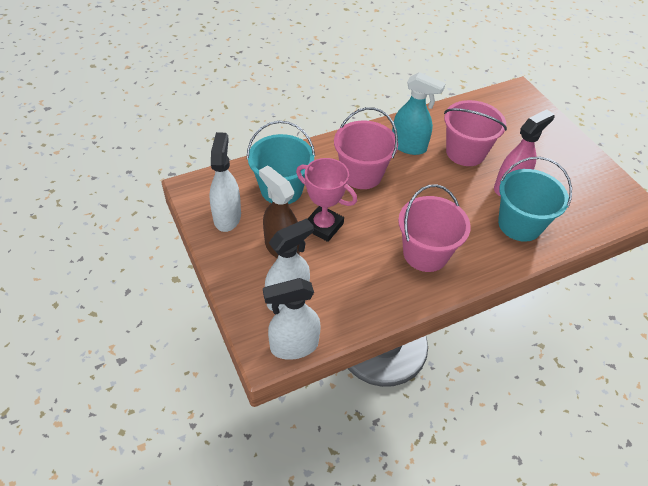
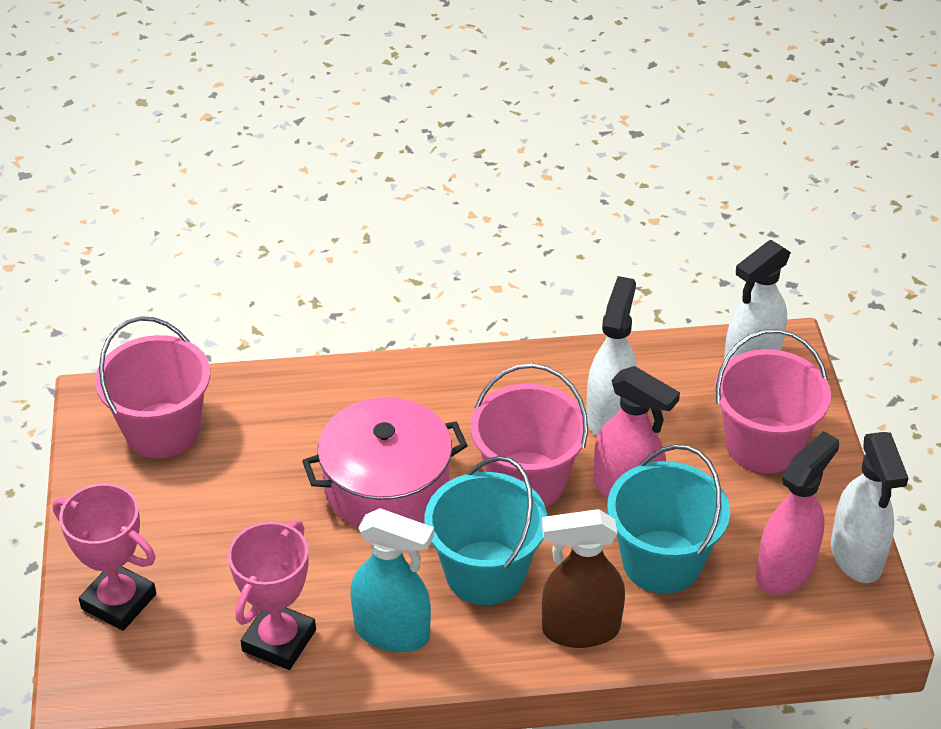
pink pot: none = 0 -> [302,397,468,528] = 1
pink spray bottle: [494,109,555,197] = 1 -> [594,366,680,499] [756,431,839,594] = 2
pink trophy: [296,158,357,242] = 1 -> [53,483,156,631] [228,520,316,670] = 2

